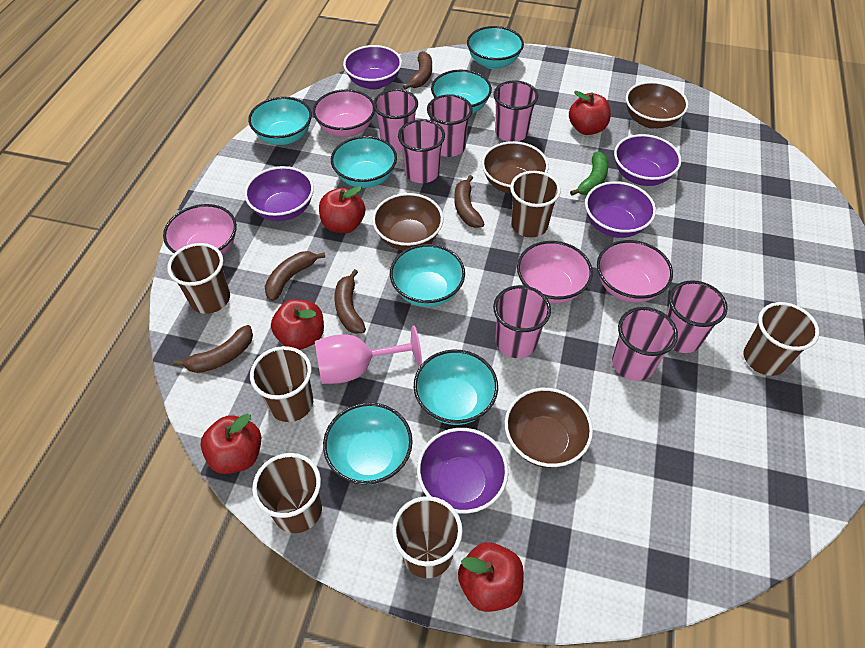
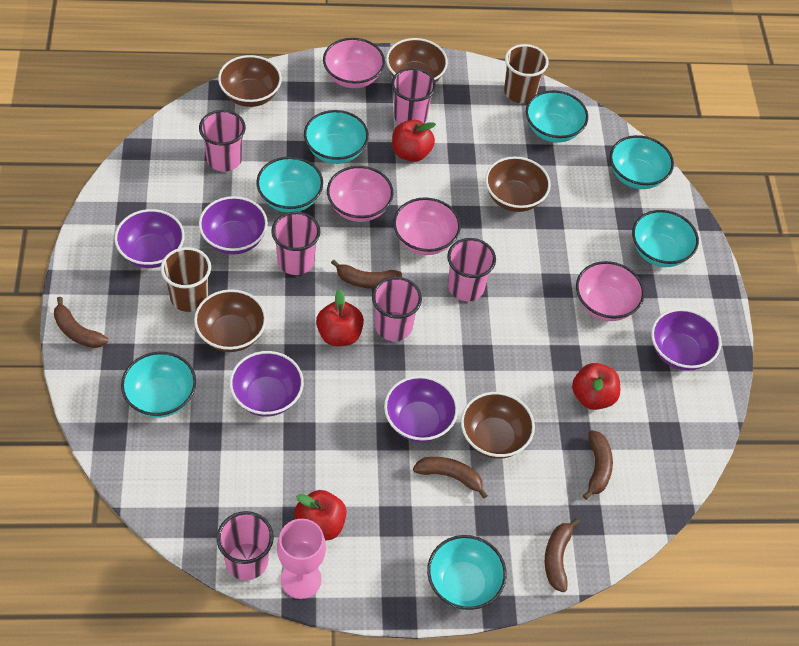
brown bowl: [372,193,443,250] [482,141,549,194] [505,388,593,468] [626,81,688,128] = 4 -> [194,289,267,352] [218,55,282,107] [386,38,448,82] [461,392,535,459] [485,156,551,212] = 5
brown cup: [167,243,230,314] [250,346,313,422] [252,453,322,533] [392,496,463,578] [510,171,561,238] [744,302,819,376] = 6 -> [161,247,211,312] [504,44,549,103] = 2
green banana: [570,152,608,196] = 1 -> none = 0
pink cup: [373,89,418,151] [398,119,445,183] [427,94,473,157] [493,80,538,142] [493,285,551,358] [612,307,678,381] [666,280,728,353] = 7 -> [199,110,246,172] [217,511,274,580] [271,211,320,275] [372,277,422,341] [391,68,436,124] [447,238,496,301] = 6
red apple: [200,414,261,474] [271,299,324,350] [319,186,365,233] [458,542,524,612] [569,91,611,135] = 5 -> [294,490,347,541] [316,289,364,346] [392,120,436,162] [572,363,620,410] = 4

